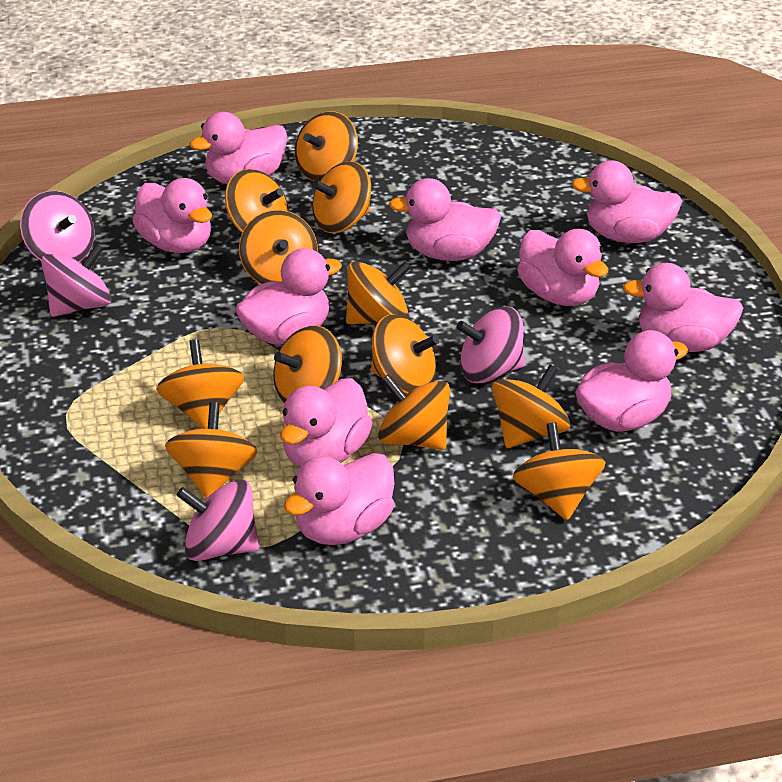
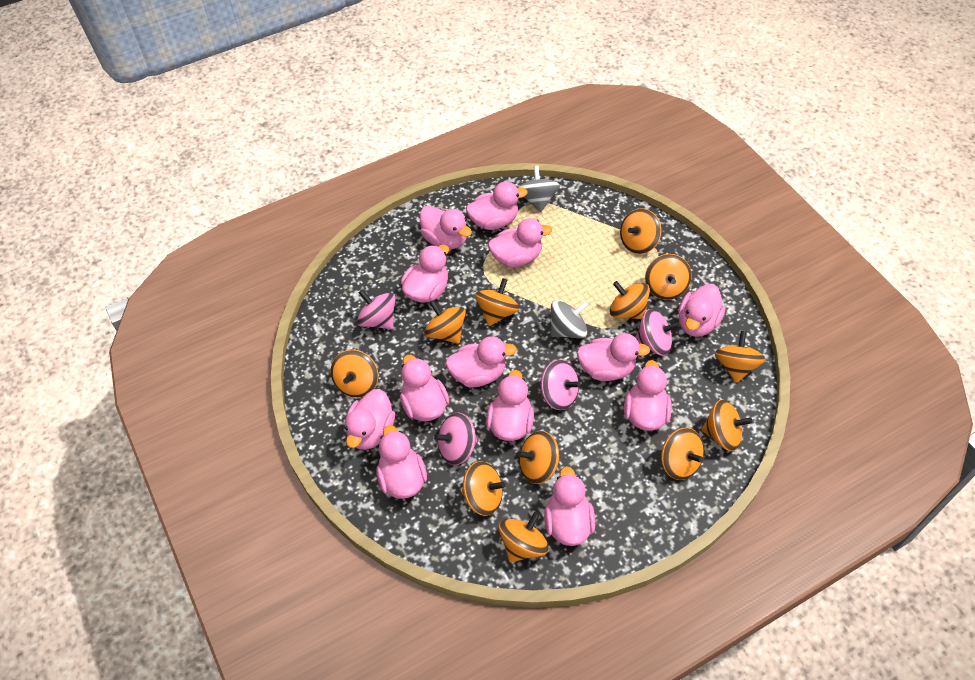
grey spinning top: none = 0 -> [518,166,560,212] [550,300,588,339] = 2
pink duck: [132,178,212,253] [189,112,288,184] [235,248,342,345] [280,378,373,467] [284,453,395,545] [389,178,501,261] [517,229,608,306] [572,160,682,243] [575,330,688,432] [623,263,743,352] = 10 -> [345,389,395,450] [376,425,427,499] [400,355,450,421] [401,245,449,303] [420,206,472,249] [445,336,517,387] [466,182,528,230] [486,370,534,441] [488,218,552,267] [544,466,595,546] [577,333,650,381] [624,360,672,431] [678,284,726,337] = 13

